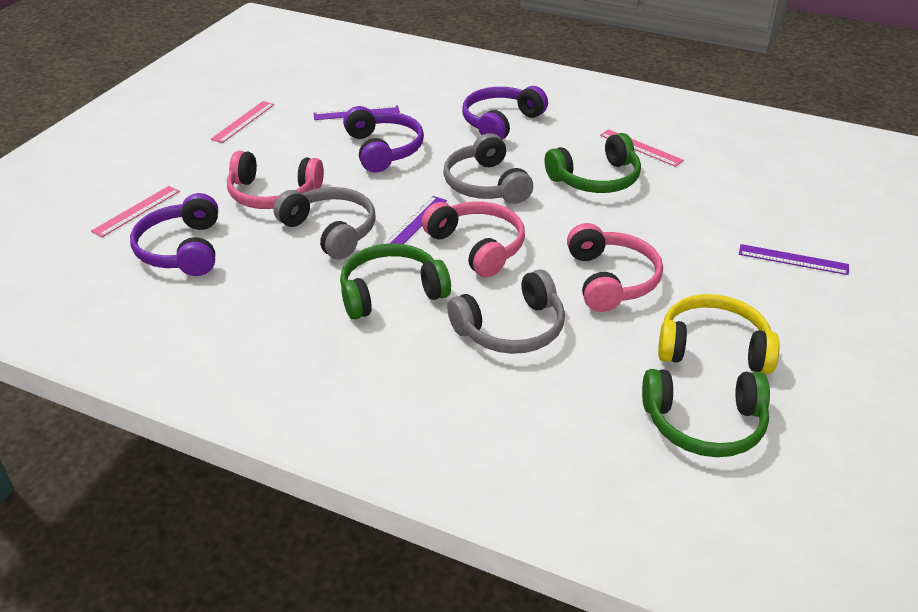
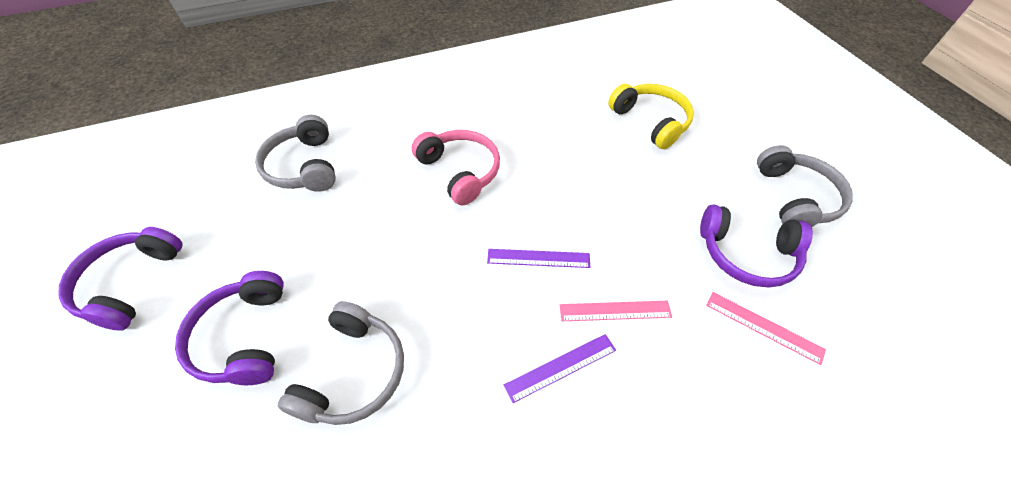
green headphones: [340,243,451,319] [545,133,641,193] [642,369,770,457] = 3 -> none = 0
pink headphones: [227,151,324,209] [422,201,525,277] [567,223,663,312] = 3 -> [412,130,500,205] = 1
pink ruler: [91,186,180,237] [211,101,274,143] [600,129,684,167] = 3 -> [560,301,672,321] [706,292,826,365] = 2
purple ruler: [313,105,400,120] [384,196,447,244] [739,244,849,275] = 3 -> [487,249,590,268] [504,334,616,403] = 2

